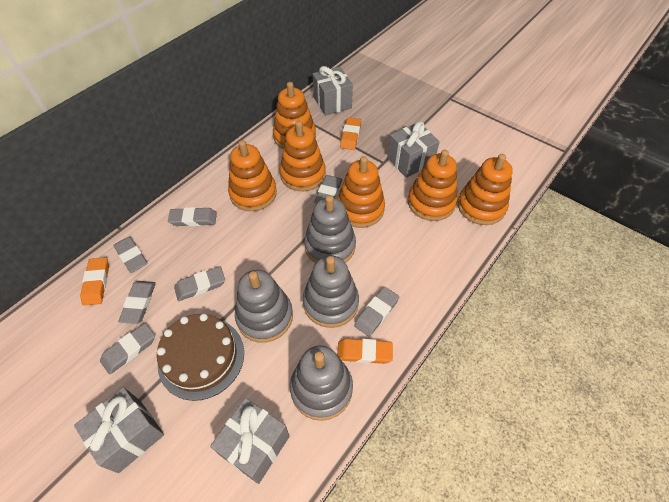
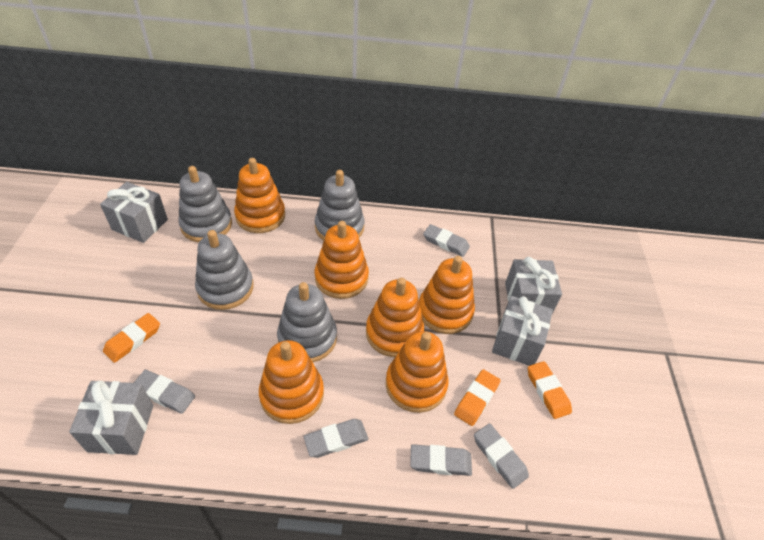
brown cake: [157,314,244,401] = 1 -> none = 0
grey eraser: [100,323,155,375] [113,236,148,273] [118,281,156,324] [168,207,217,226] [174,267,225,301] [314,175,343,203] [354,287,399,337] = 7 -> [134,370,195,414] [304,419,368,458] [410,444,472,476] [423,224,470,257] [474,423,529,489] = 5

